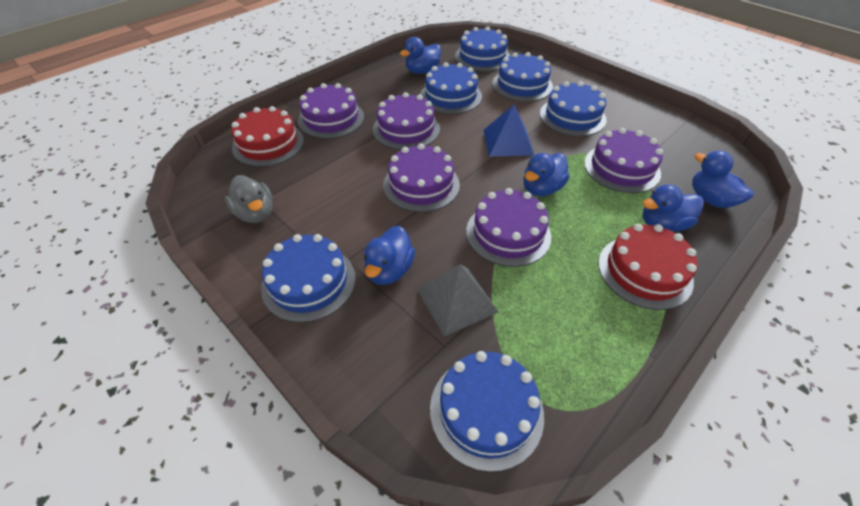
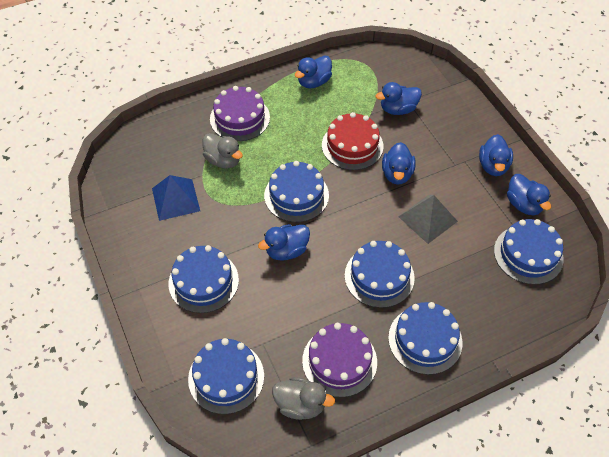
blue duck: [364,226,415,285] [400,37,441,74] [524,153,569,196] [643,184,704,232] [692,150,754,208] = 5 -> [258,224,310,261] [295,55,332,88] [375,82,422,115] [382,142,416,185] [479,134,513,176] [507,174,551,215] = 6
grey duck: [225,175,273,223] = 1 -> [203,133,243,169] [272,377,335,420] = 2
purple cake: [298,83,364,139] [373,92,440,150] [383,143,460,212] [466,188,551,267] [584,128,663,193] = 5 -> [210,86,270,141] [302,323,377,397] = 2
red cake: [231,106,304,167] [598,224,697,310] = 2 -> [322,112,383,170] = 1

